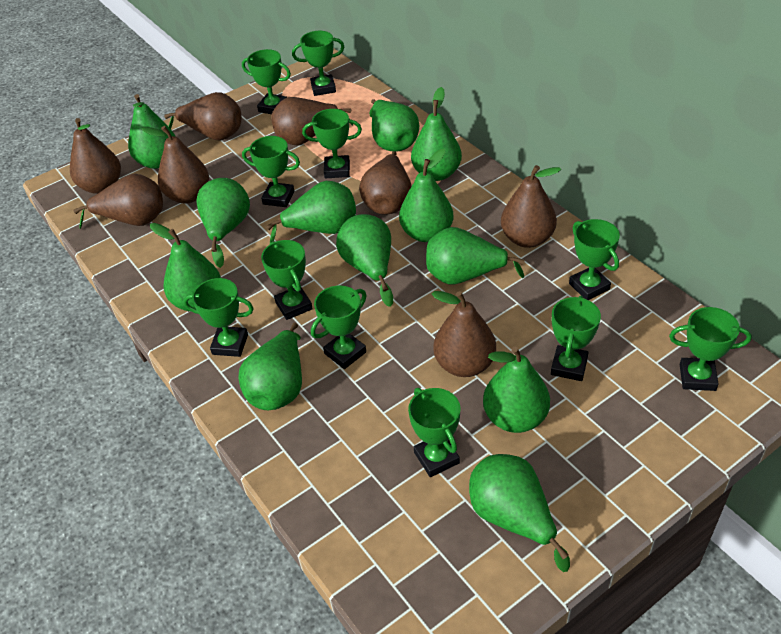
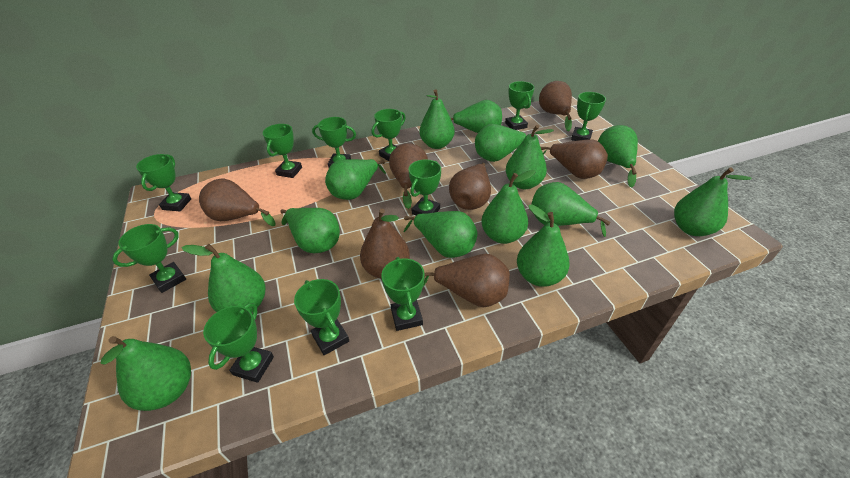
brown pear: [70,118,121,194] [73,174,163,229] [141,126,209,203] [164,92,242,140] [271,97,353,145] [359,151,412,215] [432,291,496,377] [501,165,561,248] = 8 -> [199,179,275,226] [360,209,410,279] [389,143,428,209] [423,254,510,307] [449,163,491,210] [539,81,572,132] [541,139,608,179] = 7
green pear: [128,94,176,169] [150,223,221,311] [196,178,250,268] [239,323,302,410] [266,181,356,244] [336,214,393,307] [369,99,419,152] [399,149,453,242] [411,87,462,181] [426,227,525,285] [469,454,570,572] [483,347,550,433] = 12 -> [101,336,191,411] [182,244,266,313] [280,208,340,253] [325,159,386,200] [403,211,478,258] [419,90,455,149] [451,100,502,133] [475,124,526,162] [481,170,536,244] [506,125,554,189] [517,204,570,287] [532,182,610,237] [598,125,638,188] [674,167,752,236] = 14

